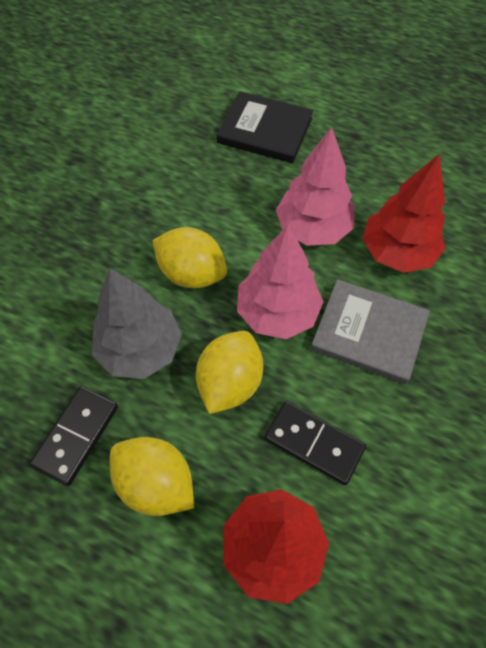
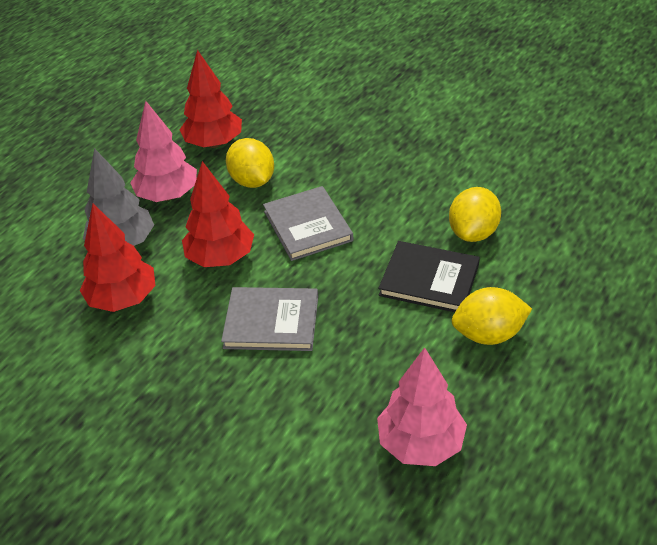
black domino: [29,386,118,486] [264,401,366,485] = 2 -> none = 0
grey book: [311,279,430,384] = 1 -> [221,287,318,351] [263,186,353,261] = 2
red tree: [223,489,329,604] [362,154,446,273] = 2 -> [80,204,156,312] [179,50,242,148] [182,161,254,267] = 3

